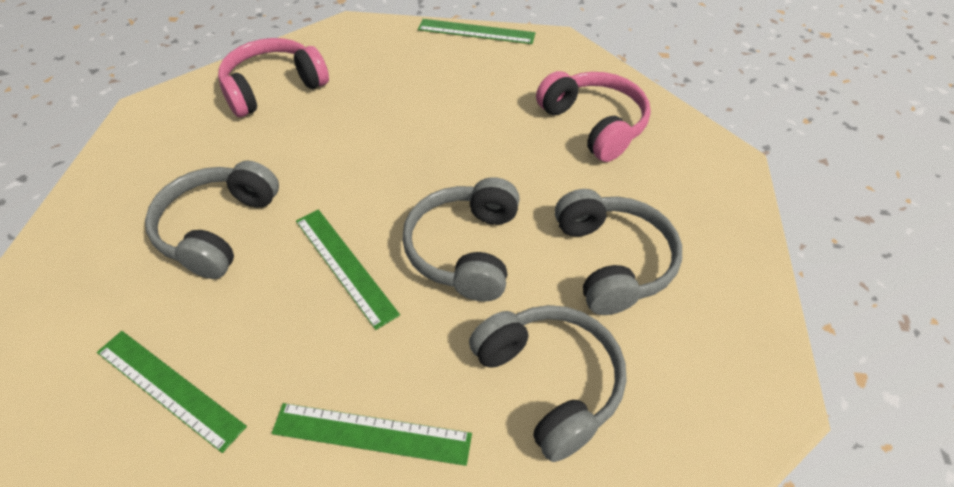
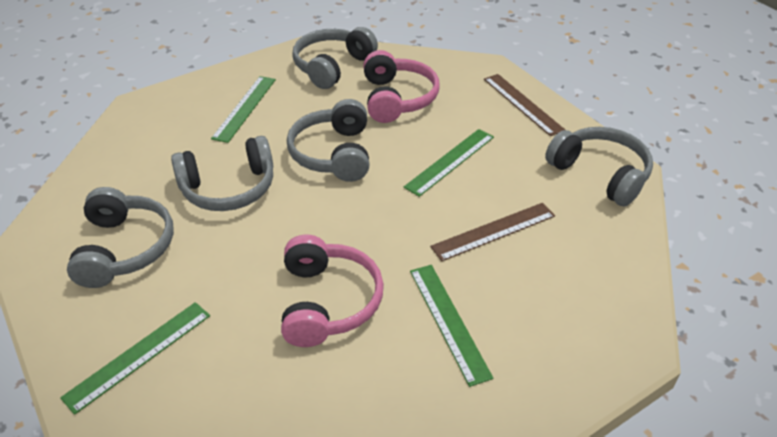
brown ruler: none = 0 -> [430,203,555,261] [484,74,565,136] = 2
grey headphones: [145,160,279,279] [402,177,520,302] [469,305,627,462] [555,189,682,315] = 4 -> [67,187,174,288] [171,136,273,211] [287,99,369,182] [292,27,378,89] [545,127,653,207] = 5

